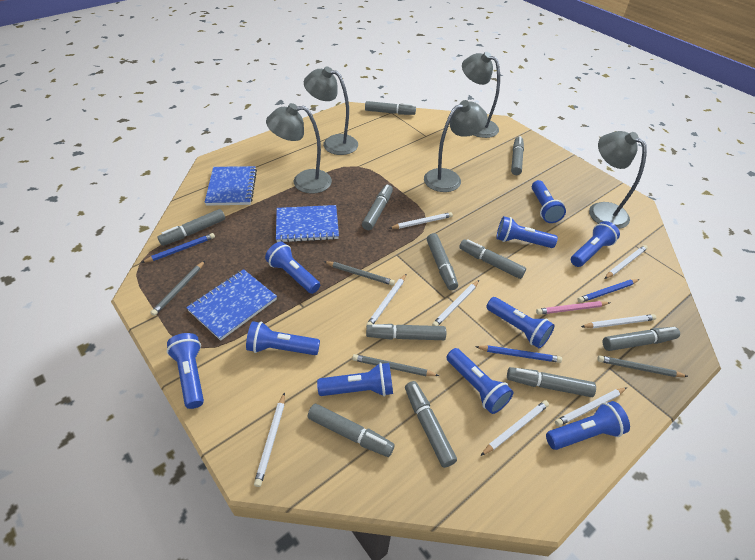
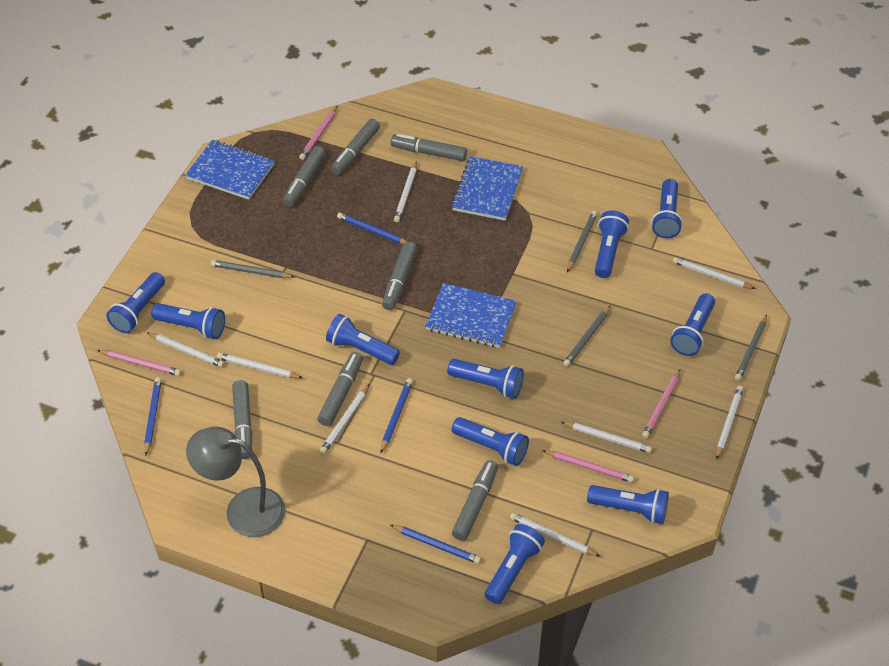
blue pencil: [141,233,215,263] [475,345,562,363] [577,279,640,303] = 3 -> [144,377,162,456] [337,212,408,244] [381,378,413,453] [390,525,481,564] = 4
grey lamp: [266,103,332,194] [304,66,358,155] [424,100,488,192] [462,52,500,138] [589,131,647,229] = 5 -> [186,427,285,537] = 1
grey marker: [157,209,225,246] [308,404,395,457] [362,184,393,230] [365,101,416,115] [366,324,446,340] [405,381,457,468] [427,233,458,290] [459,239,526,279] [507,367,596,397] [511,136,524,175] [603,327,680,351] = 11 -> [232,380,252,459] [283,146,326,207] [317,352,363,426] [331,119,380,175] [382,242,417,310] [391,134,467,161] [452,460,498,541] = 7
pink pencil: [536,301,610,315] = 1 -> [97,350,181,376] [299,106,338,160] [542,450,634,483] [642,369,680,438] = 4

